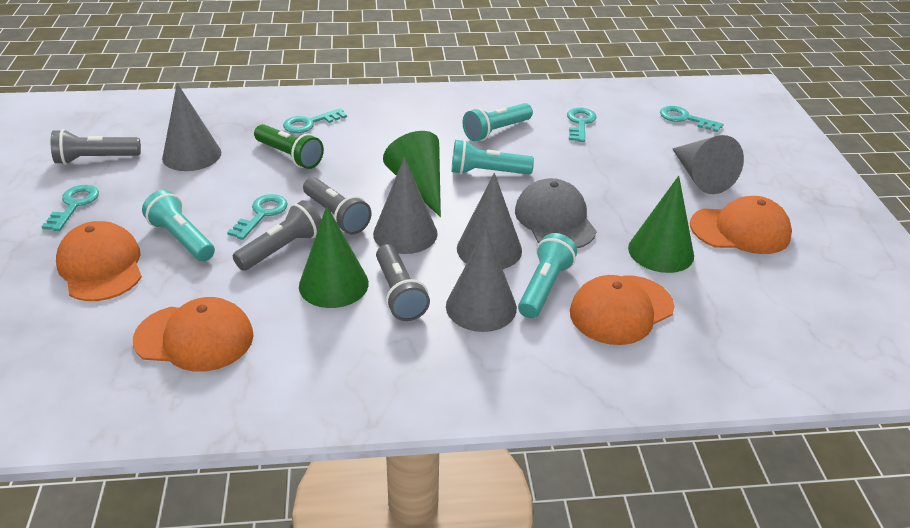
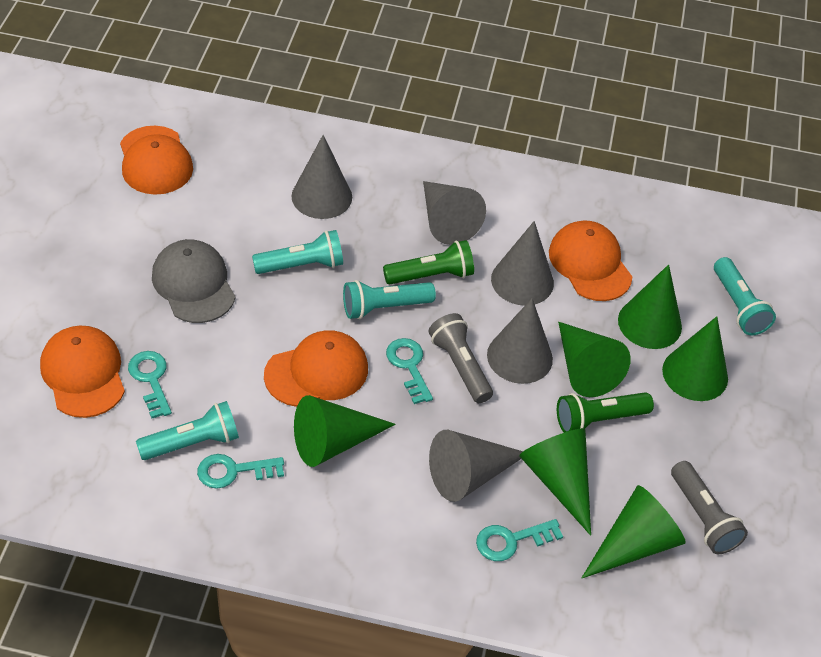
green cone: [299,206,369,308] [383,131,441,217] [628,176,694,273] = 3 -> [294,395,396,467] [519,428,591,536] [558,322,631,397] [582,485,686,578] [618,264,682,349] [662,316,728,401] = 6
green flashlight: [254,124,324,169] = 1 -> [383,240,474,285] [557,392,654,433] = 2
grey flashlight: [51,129,141,165] [233,200,322,271] [303,177,371,235] [376,244,430,321] = 4 -> [428,313,493,403] [671,461,748,554] = 2
turquoise key: [41,185,99,231] [227,194,288,240] [283,108,347,133] [567,108,596,142] [660,106,724,132] = 5 -> [128,351,172,418] [197,454,284,488] [386,338,433,404] [476,519,563,561] = 4

